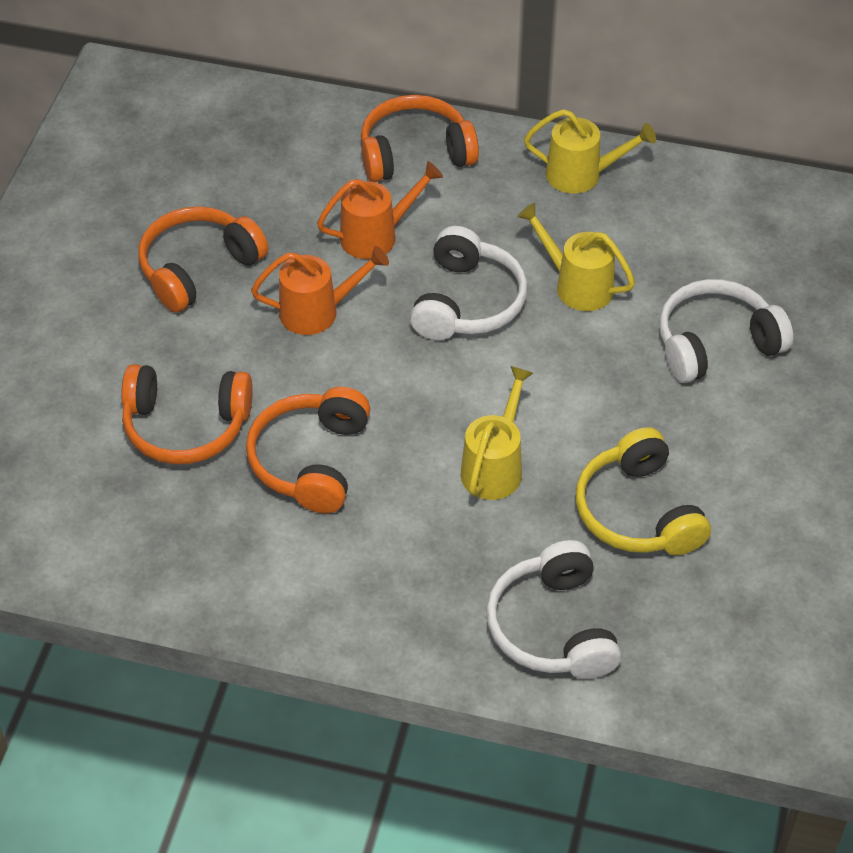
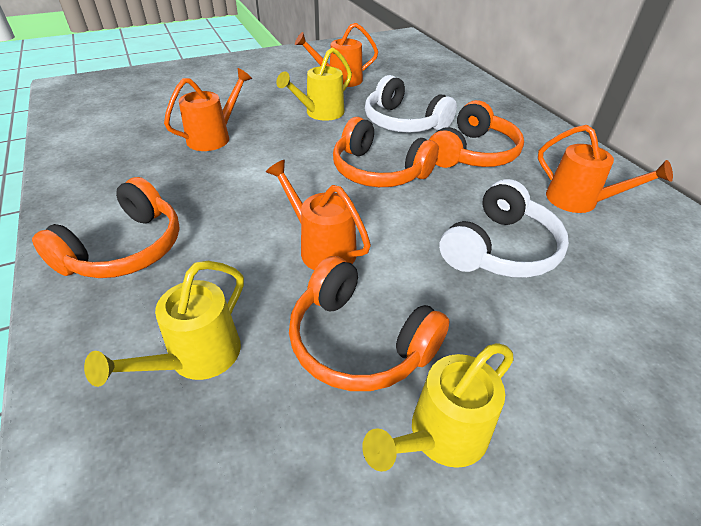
orange watering can: [251,246,389,335] [317,161,443,259] = 2 -> [164,68,252,151] [266,160,371,270] [295,23,378,87] [538,125,673,213] = 4
white headphones: [410,226,528,340] [486,540,621,679] [659,279,793,383] = 3 -> [365,75,457,133] [439,179,569,278] = 2
yellow headphones: [576,427,711,555] = 1 -> none = 0

